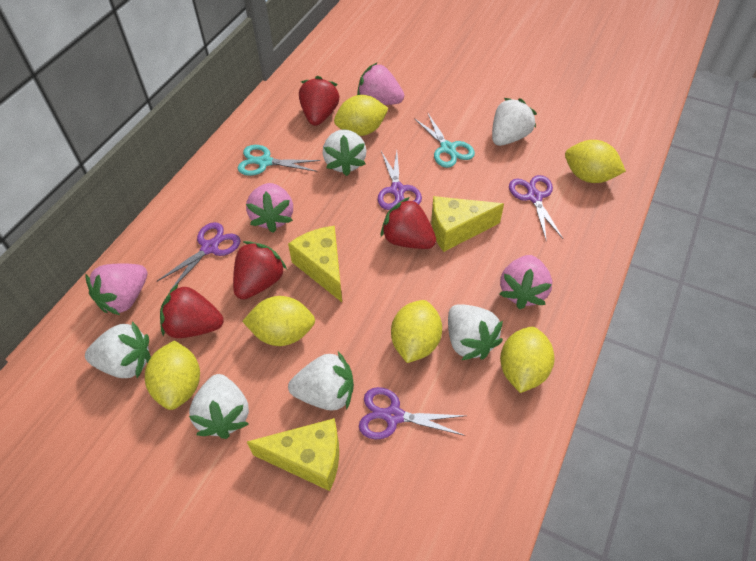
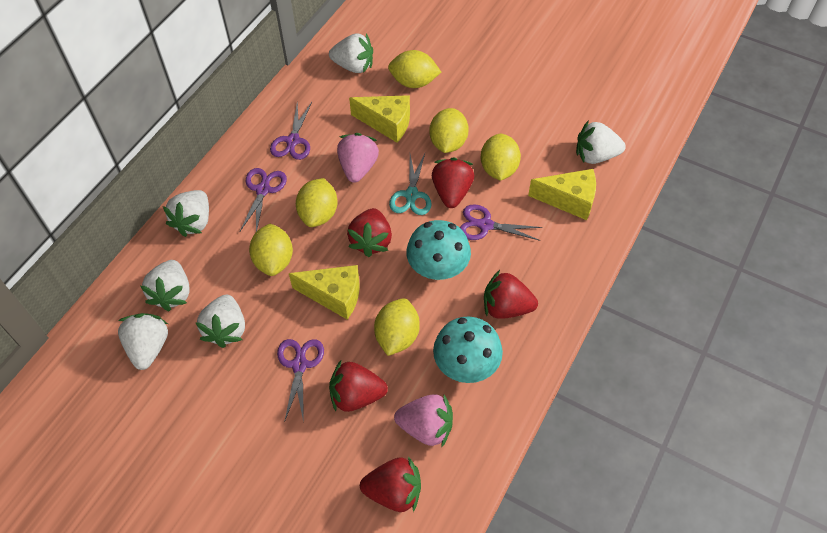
pink strawberry: [86,263,148,315] [246,183,293,233] [357,63,404,105] [499,255,553,309] = 4 -> [337,133,379,183] [394,394,453,447] = 2
red strawberry: [160,284,224,338] [233,241,287,300] [299,76,339,126] [381,197,436,249] = 4 -> [329,361,388,412] [347,208,392,257] [360,457,421,512] [432,158,474,208] [484,270,538,319] = 5
turquoise mushroom: none = 0 -> [406,220,471,280] [433,316,503,383] = 2
turquoise scissors: [238,145,320,176] [414,114,475,168] = 2 -> [389,154,432,215] = 1

